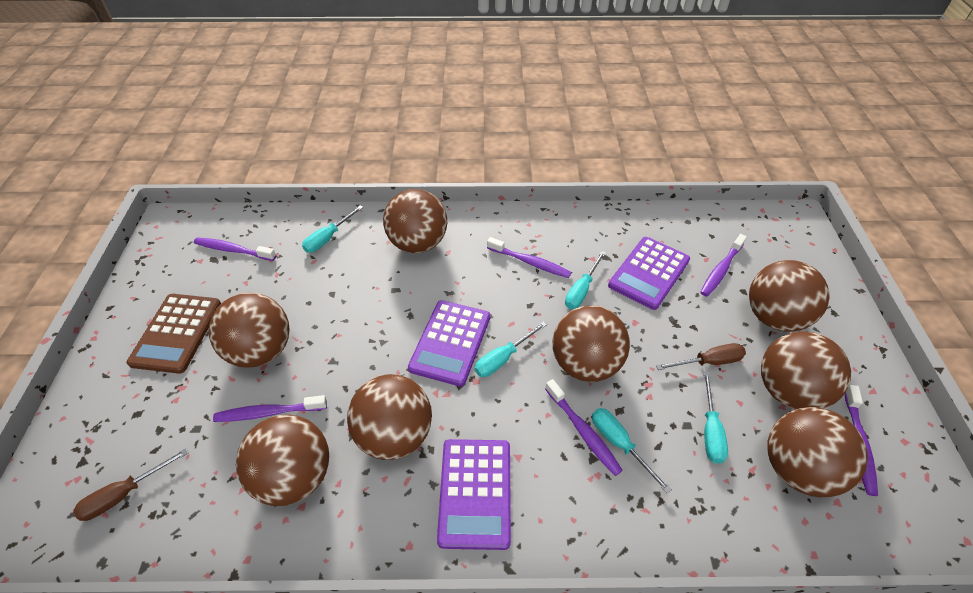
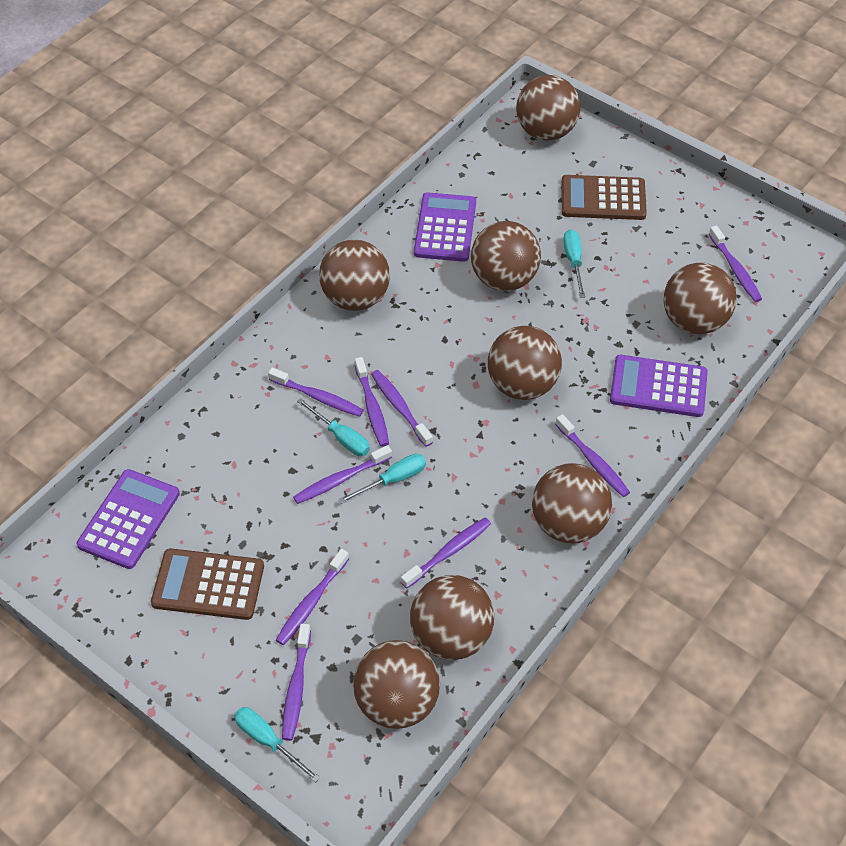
brown calculator: [126,294,221,374] = 1 -> [151,548,264,620] [562,175,647,220] = 2
brown screwdriver: [73,448,188,521] [656,343,746,370] = 2 -> none = 0
purple toothbrush: [194,237,276,261] [213,395,327,422] [487,237,572,278] [545,379,623,476] [700,234,747,297] [845,385,878,496] = 6 -> [268,367,364,417] [276,549,349,645] [282,624,311,741] [293,445,392,504] [355,357,389,447] [371,370,433,447] [401,517,491,589] [555,414,630,497] [709,225,762,302] = 9
turquoise screwdriver: [302,205,363,253] [475,321,547,377] [565,251,606,309] [592,408,672,493] [703,372,728,464] = 5 -> [234,707,320,782] [297,398,370,456] [338,454,426,504] [563,230,585,298] = 4

